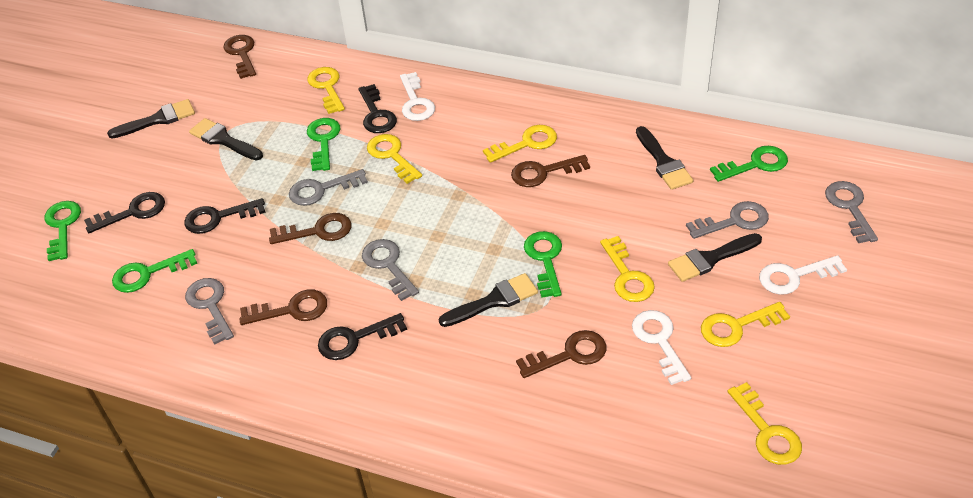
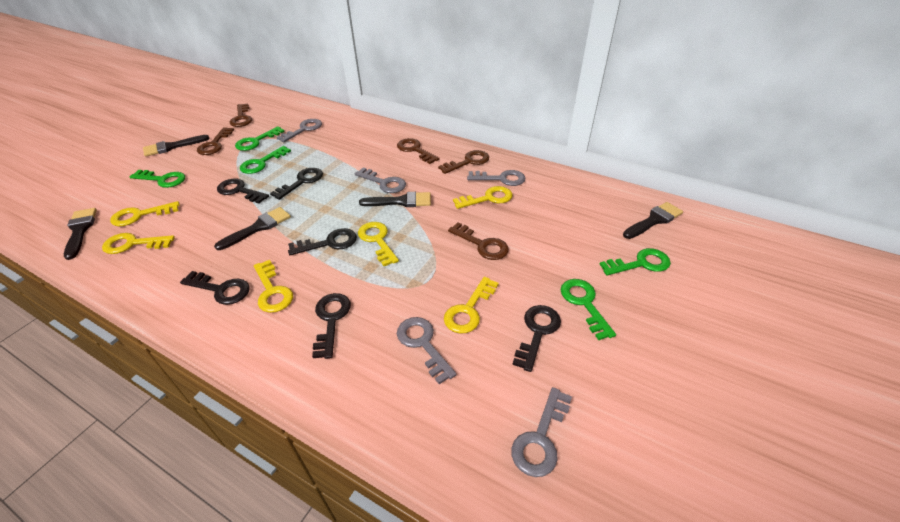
black key: [84,192,165,233] [184,198,266,234] [318,313,407,360] [358,84,397,133] = 4 -> [180,271,250,305] [217,179,269,203] [270,168,323,200] [288,228,357,255] [312,293,351,359] [512,305,561,372] = 6
white key: [400,72,435,121] [632,310,691,385] [759,255,847,295] = 3 -> none = 0

